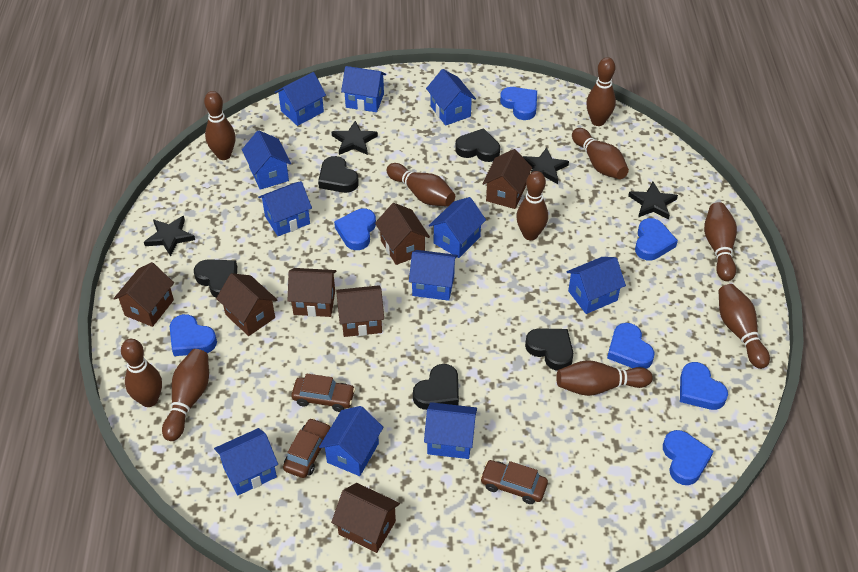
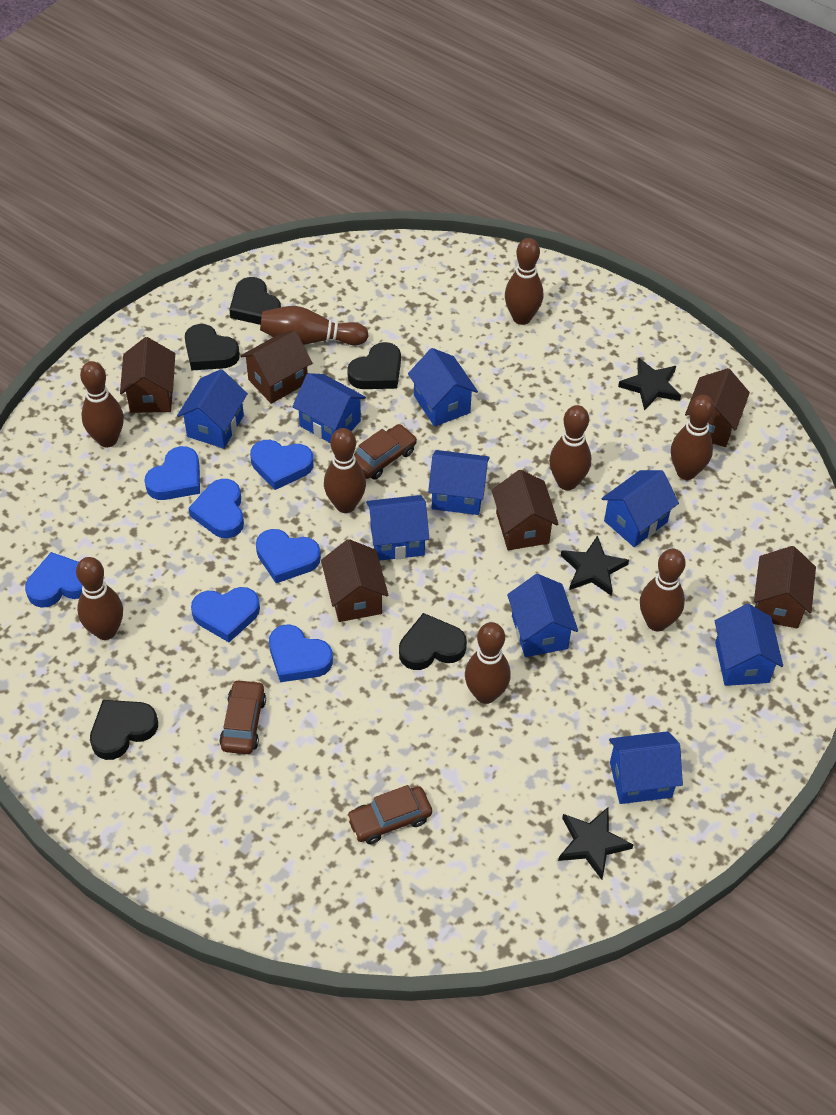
black star: [144,216,195,256] [332,121,378,155] [522,147,569,184] [628,182,678,220] = 4 -> [558,807,634,880] [561,535,629,596] [618,357,681,411] = 3
blue house: [214,428,278,495] [242,130,291,190] [258,181,312,236] [275,72,326,126] [319,406,383,476] [341,66,386,112] [409,250,458,301] [424,402,477,459] [426,69,476,126] [429,197,486,258] [566,257,626,314] = 11 -> [177,369,248,449] [292,373,366,443] [366,495,429,561] [408,348,478,427] [428,450,490,515] [507,574,578,657] [601,470,679,547] [609,731,683,804] [715,604,783,686] = 9
brown bowling pin: [121,339,162,407] [162,349,209,441] [204,91,236,160] [387,163,455,206] [516,171,548,240] [556,360,653,396] [572,128,629,179] [586,57,616,126] [704,202,737,281] [718,284,770,369] = 10 -> [76,557,123,640] [80,361,124,447] [260,306,368,345] [324,428,366,513] [465,622,511,704] [505,238,543,325] [549,405,591,490] [640,549,686,631] [671,395,715,480] = 9
brown house: [113,262,174,327] [216,273,277,336] [287,268,337,317] [331,483,400,553] [336,285,384,337] [375,203,430,265] [482,149,532,209] = 7 -> [120,337,175,413] [240,330,312,404] [321,539,389,622] [492,470,559,550] [685,368,750,447] [754,546,816,628] = 6

